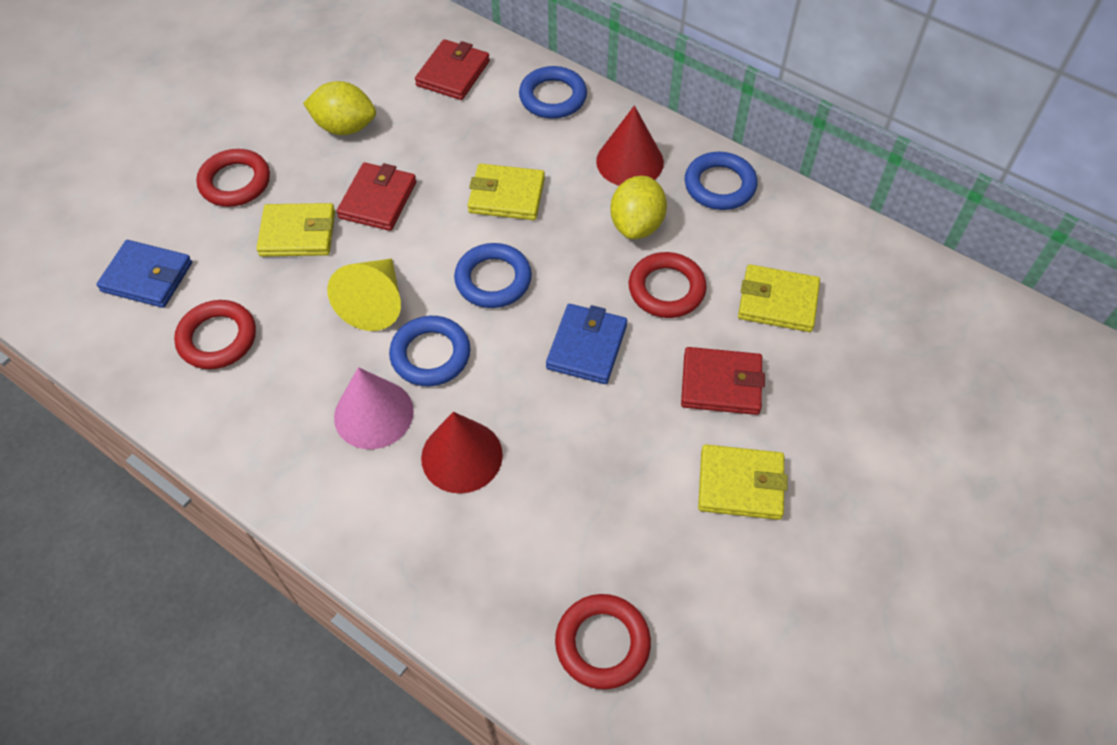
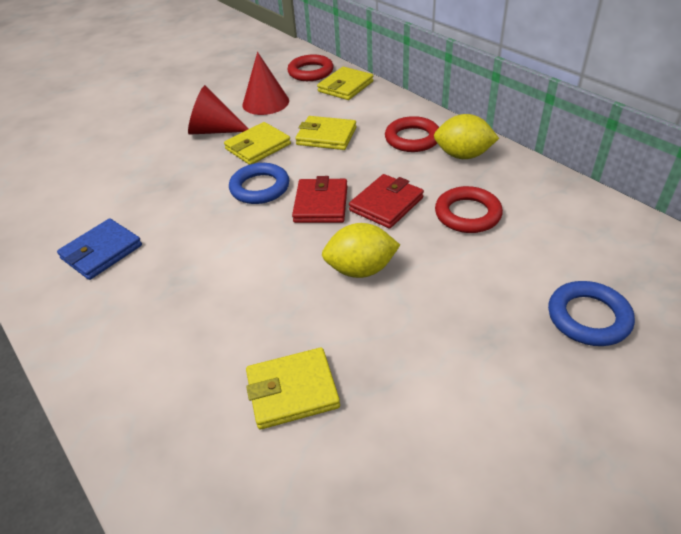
blue ring: [389,316,471,387] [454,243,532,308] [519,66,587,119] [685,152,757,210] = 4 -> [229,163,289,204] [548,281,635,346] = 2
blue wallet: [96,240,192,308] [546,304,627,384] = 2 -> [57,218,142,280] = 1
pink cone: [334,367,414,449] = 1 -> none = 0
red ring: [174,300,256,369] [197,149,270,207] [555,594,651,689] [629,252,707,318] = 4 -> [287,54,334,81] [385,116,439,152] [435,186,503,233] = 3
red wallet: [337,162,416,231] [415,39,490,100] [681,347,765,415] = 3 -> [292,176,347,223] [349,174,424,229] = 2
yellow cone: [327,259,401,331] = 1 -> none = 0

